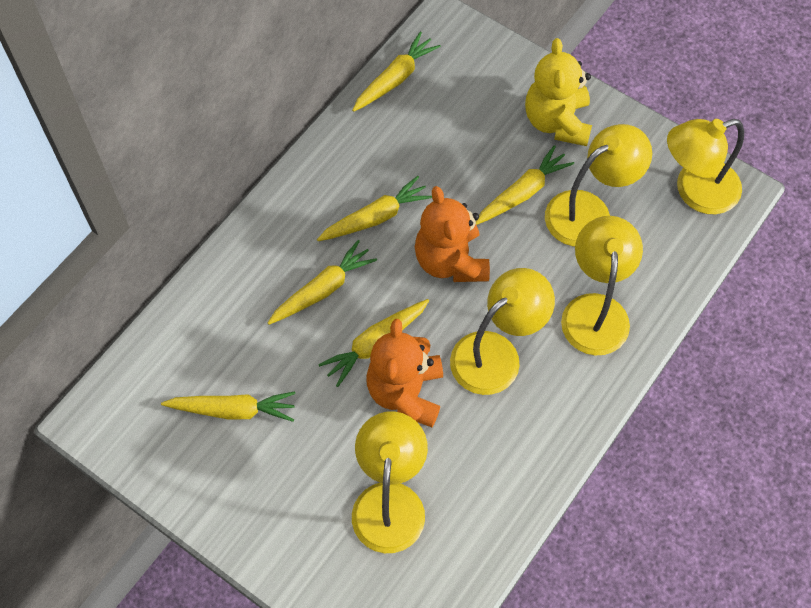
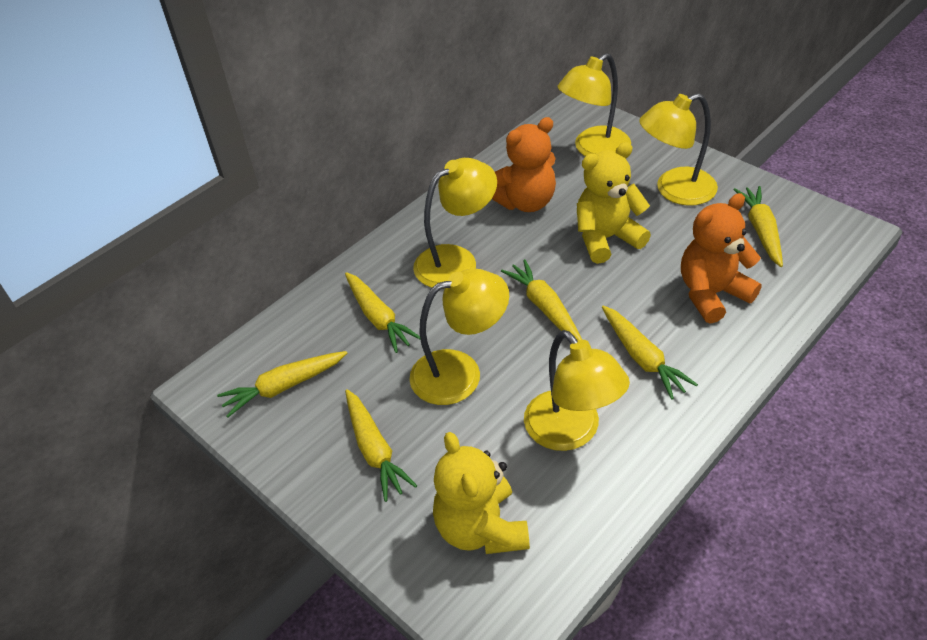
yellow teddy bear: [525,38,592,146] = 1 -> [433,432,530,554] [577,142,651,264] = 2

